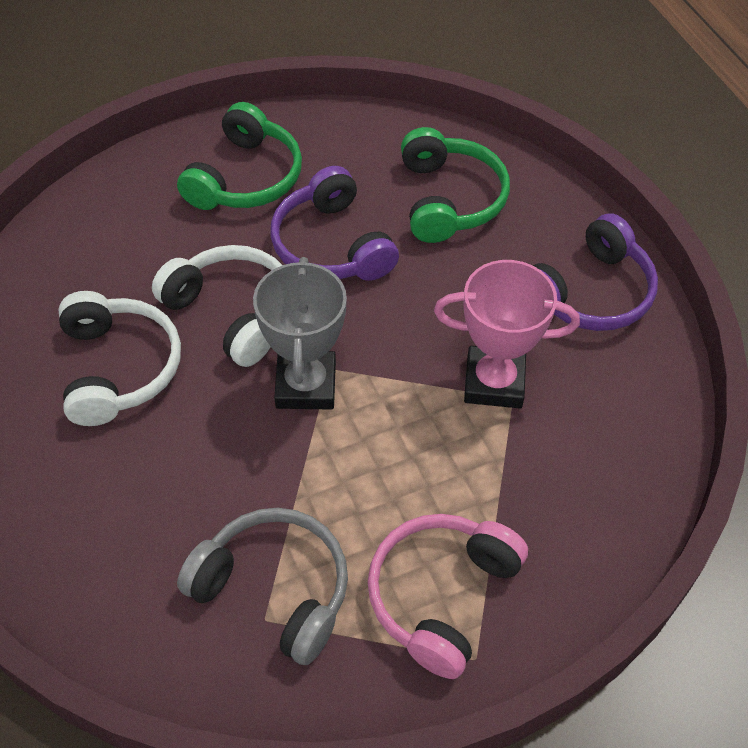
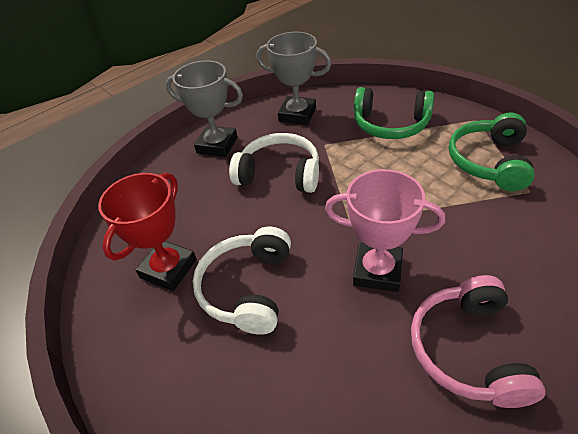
grey headphones: [177,508,348,665] = 1 -> none = 0
grey trophy: [253,257,347,410] = 1 -> [166,60,243,157] [256,32,332,125] = 2
purple headphones: [271,166,399,281] [533,213,658,331] = 2 -> none = 0
red trophy: none = 0 -> [98,172,197,291] = 1

